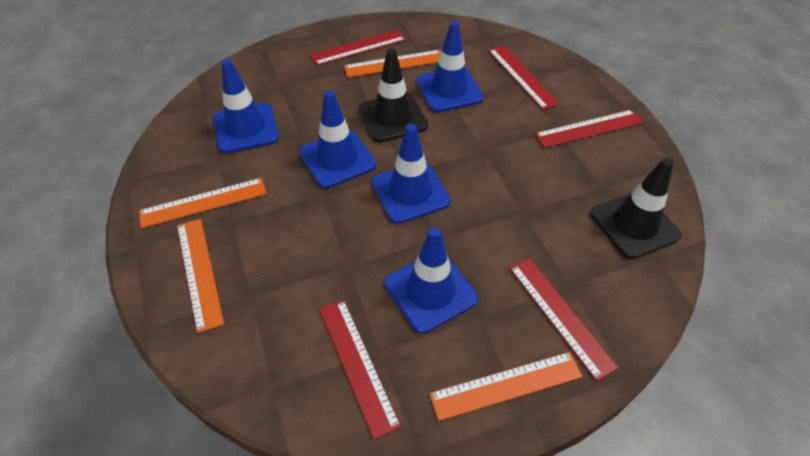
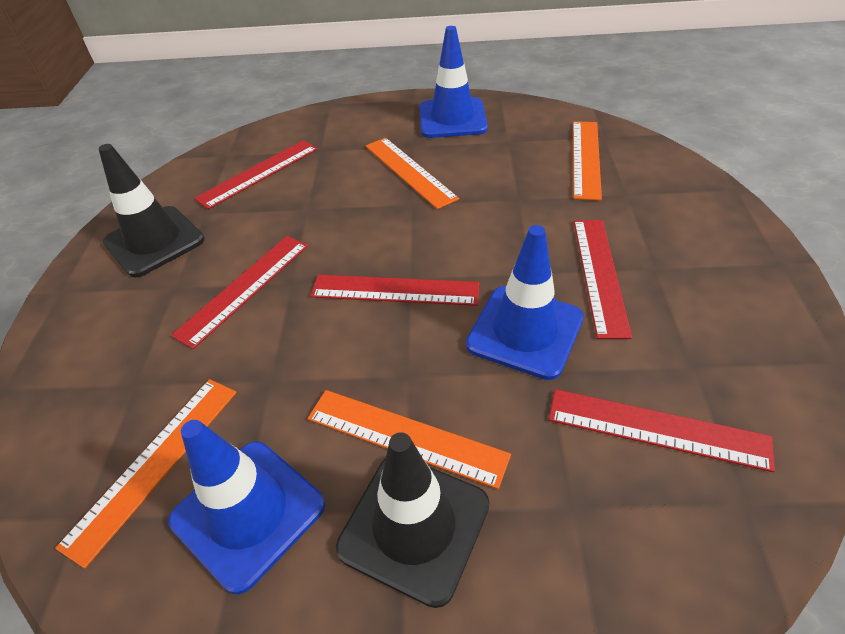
blue traffic cone: [213,59,279,153] [299,90,376,188] [371,124,451,224] [384,227,478,334] [416,21,484,112] = 5 -> [169,420,325,595] [419,26,488,138] [466,225,584,380] = 3

